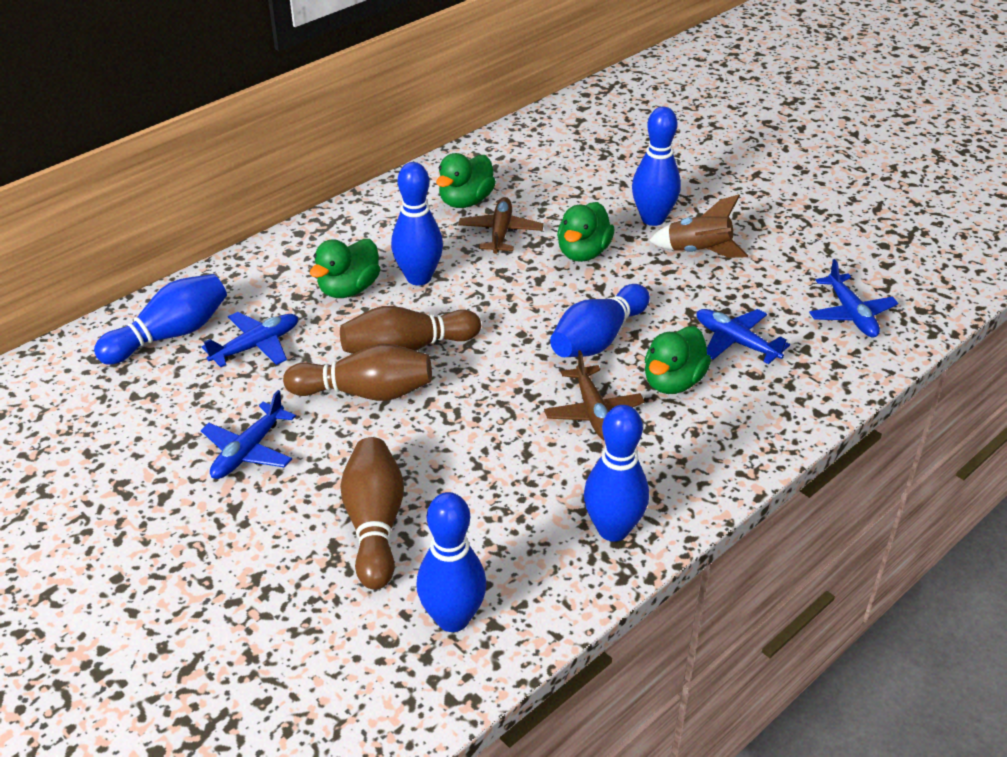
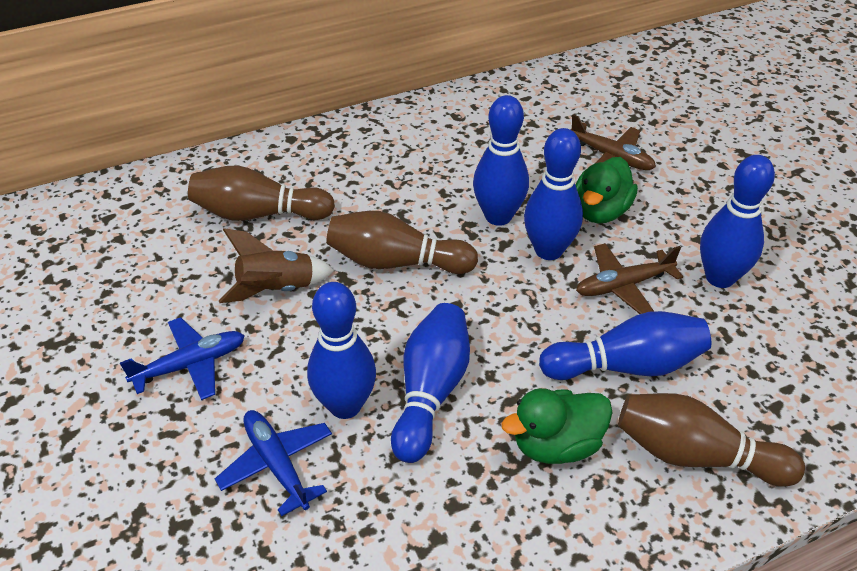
blue plane: [201,390,296,479] [202,312,298,367] [696,309,790,364] [809,259,899,338] = 4 -> [120,317,245,400] [215,410,332,516] = 2
green duck: [310,239,380,298] [436,153,496,208] [557,202,615,262] [645,326,711,394] = 4 -> [501,388,613,464] [576,157,638,224] = 2

